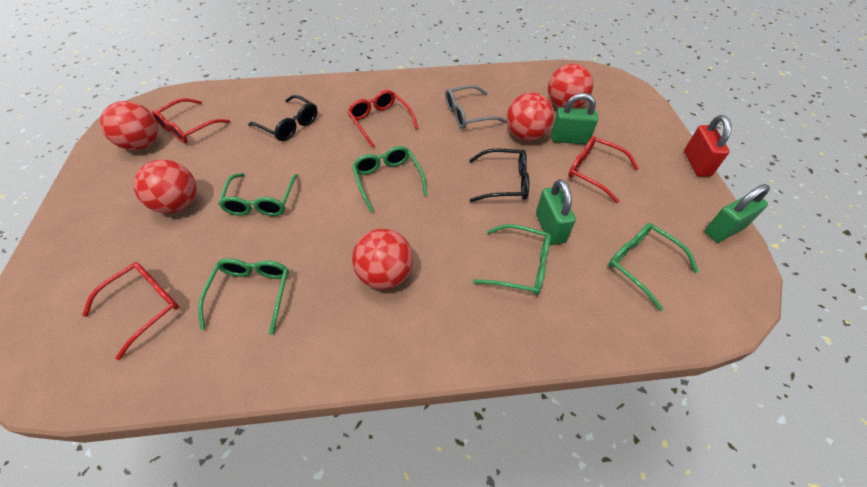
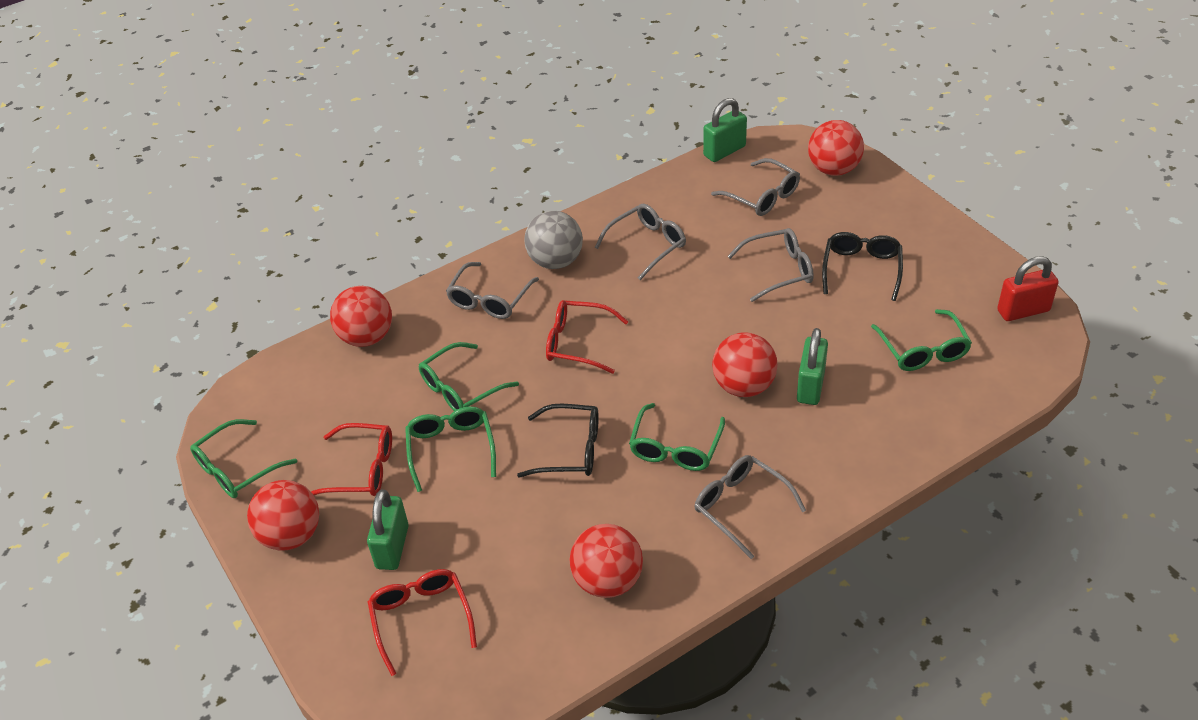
grey ball: none = 0 -> [524,211,583,269] = 1
grey glasses: [445,85,507,129] = 1 -> [446,262,539,319] [595,204,686,280] [694,455,806,559] [711,158,800,216] [728,228,814,302] = 5
red glasses: [82,262,179,360] [152,98,230,144] [347,90,418,148] [568,136,639,203] = 4 -> [311,423,392,496] [368,569,477,676] [546,300,628,374] = 3

